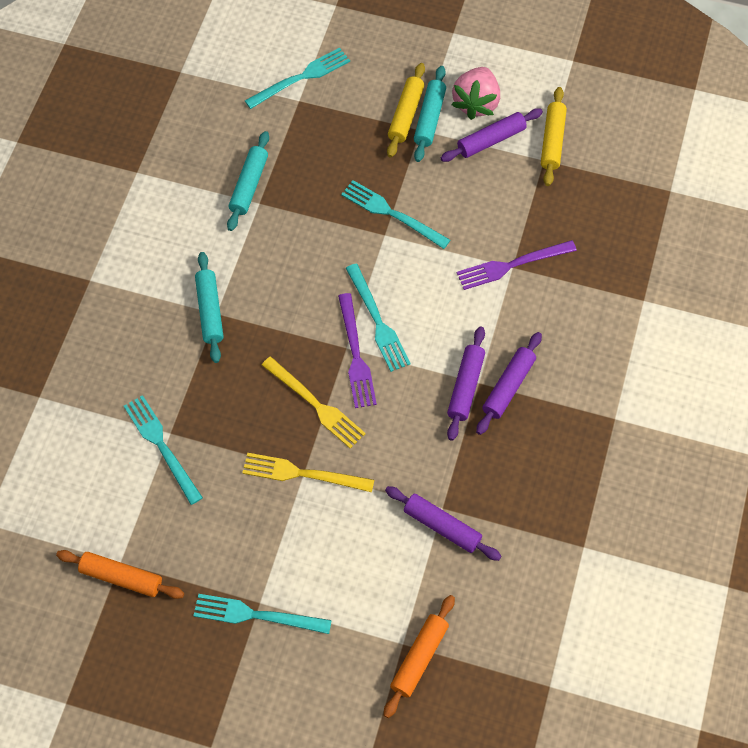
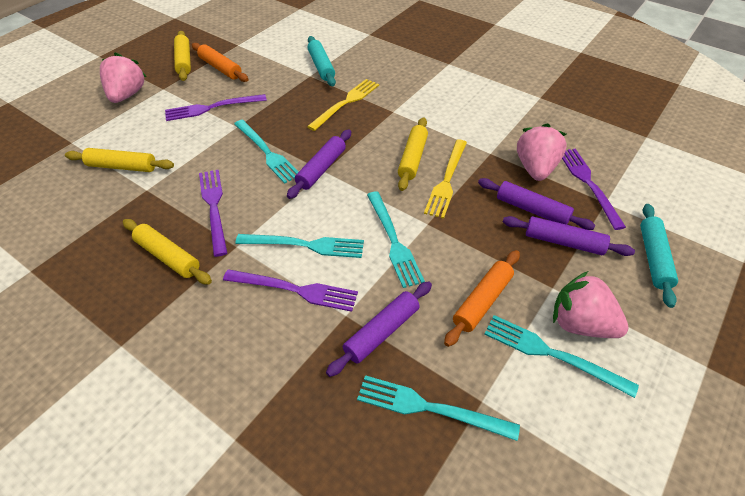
pink strawberry: [452,67,500,120] = 1 -> [100,53,146,103] [517,123,567,181] [553,271,629,338] = 3
purple fork: [338,293,377,408] [457,240,577,290] = 2 -> [165,94,267,121] [199,170,227,257] [223,269,358,312] [562,149,626,230] = 4
turquoise rolling pin: [195,252,224,363] [227,131,269,231] [414,66,446,162] = 3 -> [308,36,336,87] [640,204,678,308] = 2
yellow rolling pin: [387,63,425,158] [541,87,567,186] = 2 -> [65,148,174,172] [123,219,212,285] [174,31,191,81] [398,117,428,191] = 4

